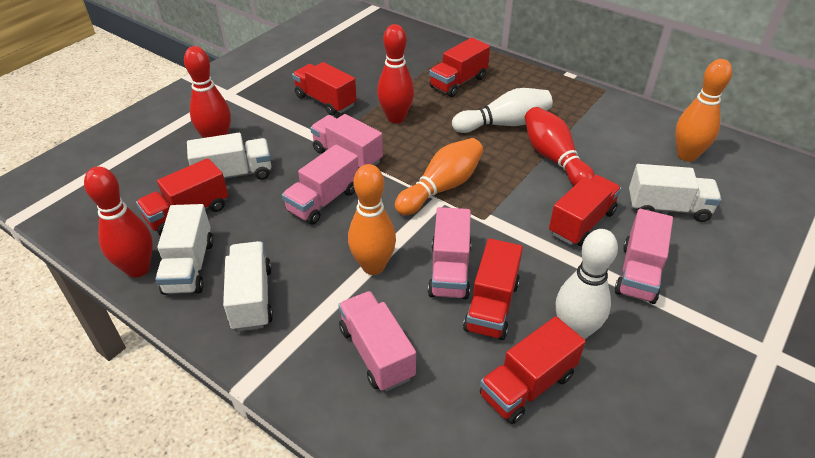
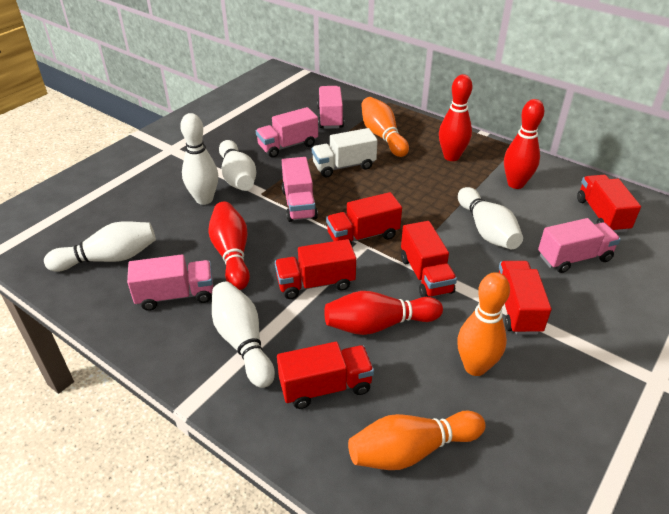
white bowling pin: [452,88,553,133] [556,229,618,340] = 2 -> [44,221,156,272] [180,113,218,205] [212,282,275,388] [219,140,256,191] [458,187,523,249] = 5
white truck: [156,204,214,295] [187,133,271,180] [223,241,273,332] [629,164,722,222] = 4 -> [312,128,378,177] = 1

